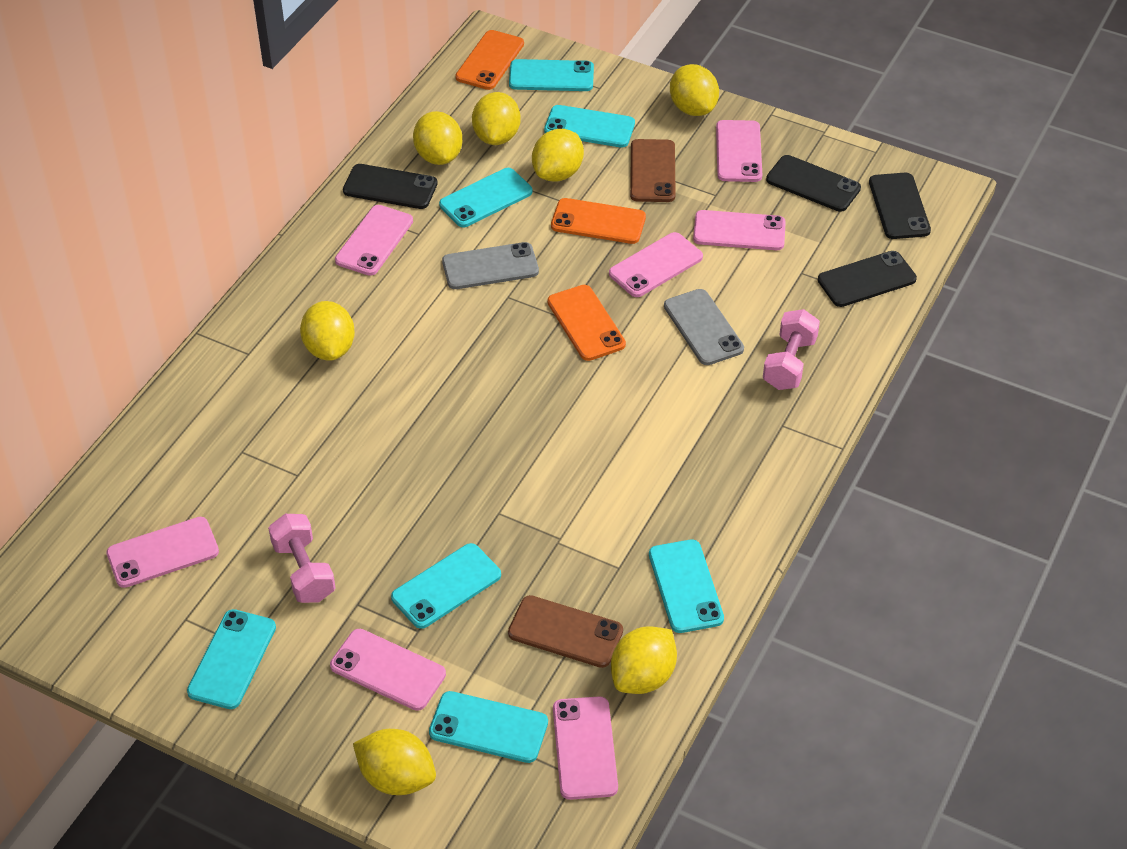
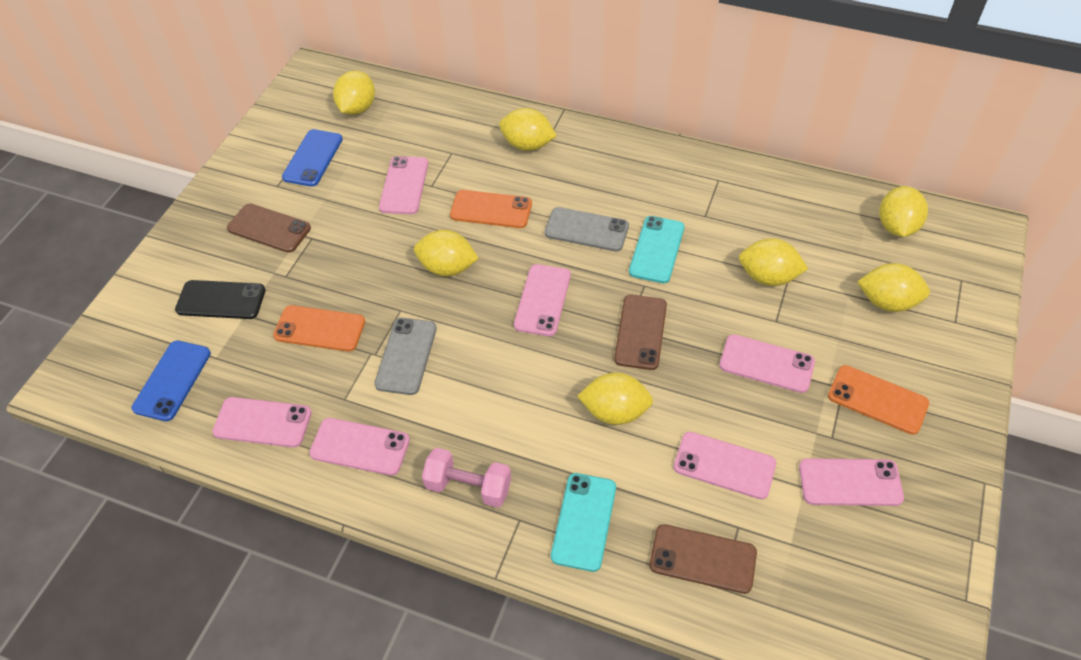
black phone: [343,164,437,209] [766,155,861,212] [818,251,917,307] [869,173,931,239] = 4 -> [175,280,266,319] = 1
blue phone: none = 0 -> [132,340,211,421] [282,129,343,187] = 2
brown phone: [508,595,623,668] [630,139,676,202] = 2 -> [227,203,311,253] [614,295,667,370] [650,524,757,594] = 3
pink dumbbell: [268,514,336,603] [763,309,820,390] = 2 -> [422,448,511,508] = 1
turquoise phone: [187,609,276,709] [391,543,501,629] [429,691,548,763] [439,168,532,227] [509,59,594,91] [544,105,635,148] [649,539,724,633] = 7 -> [551,473,616,572] [629,216,684,283] = 2

